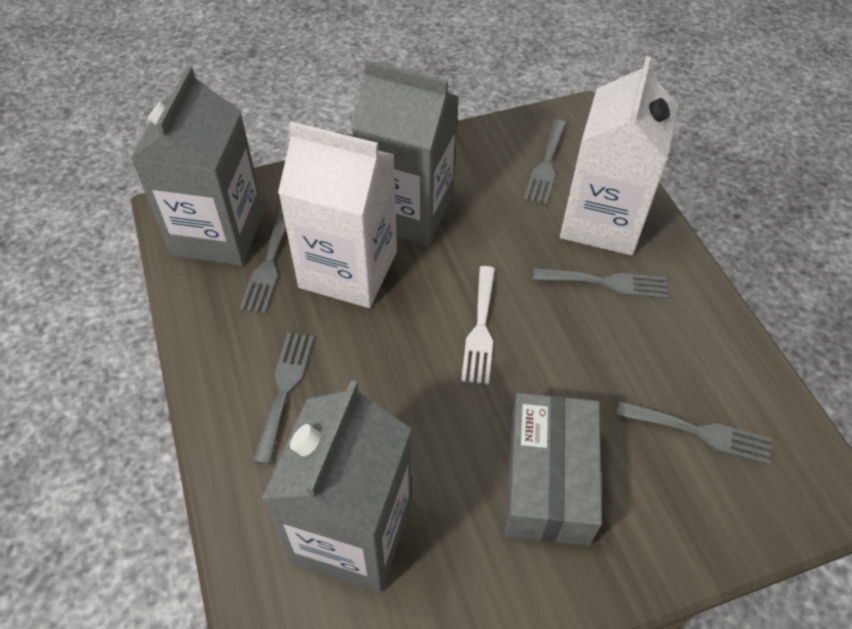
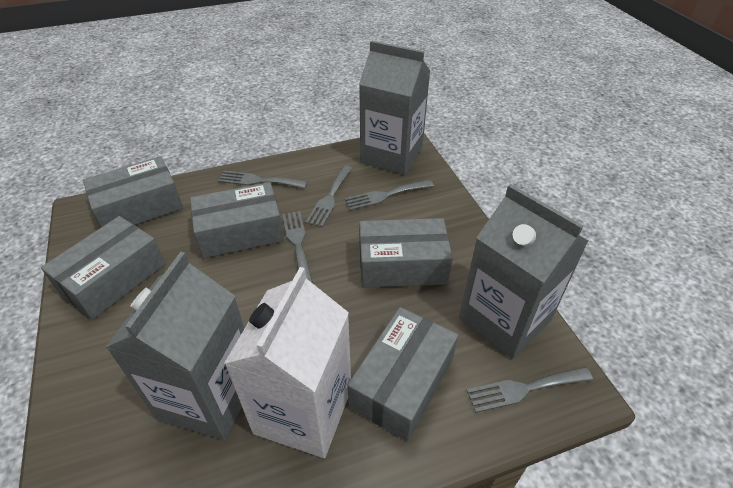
grey box: [505,393,602,546] = 1 -> [41,216,165,320] [83,156,183,227] [190,182,284,258] [347,307,458,441] [359,218,453,288] = 5
white carton: [278,121,397,308] [560,56,678,255] = 2 -> [224,267,351,458] = 1
white fork: [461,266,495,385] = 1 -> none = 0

